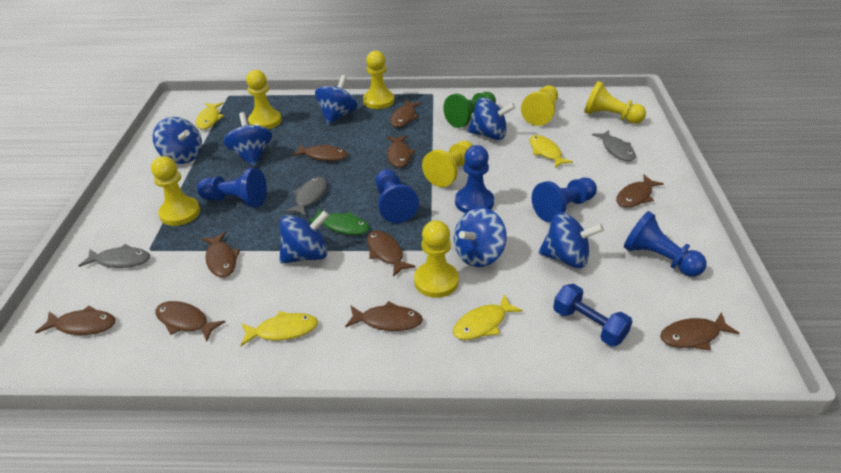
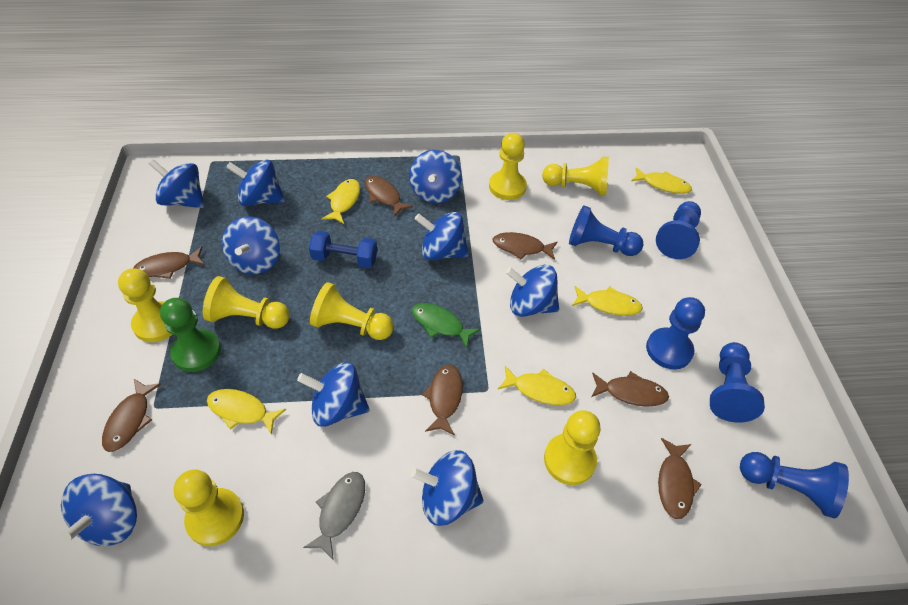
blue spinning top: [153,117,202,164] [223,112,272,167] [280,211,329,264] [315,75,358,124] [454,208,507,267] [468,97,515,140] [538,212,604,268] = 7 -> [61,474,137,546] [149,159,204,208] [222,216,280,274] [226,159,285,206] [297,362,370,427] [409,150,462,203] [410,450,484,526] [415,212,469,260] [506,265,559,317] = 9
brown fish: [35,306,116,335] [155,301,225,342] [201,232,240,277] [291,144,348,161] [345,301,423,331] [367,230,416,277] [387,135,416,168] [390,100,422,127] [616,175,664,207] [660,312,740,350] = 10 -> [102,379,161,452] [134,247,205,279] [365,176,413,217] [422,364,463,436] [493,232,557,260] [592,371,669,407] [658,438,702,519] = 7
grey fish: [79,244,150,268] [285,177,327,216] [592,130,636,161] = 3 -> [303,472,365,561] = 1
yellow fish: [196,102,224,129] [241,311,318,346] [453,294,523,340] [530,135,573,168] = 4 -> [207,389,286,435] [322,179,360,224] [498,366,576,405] [572,286,643,316] [631,167,692,194] = 5

